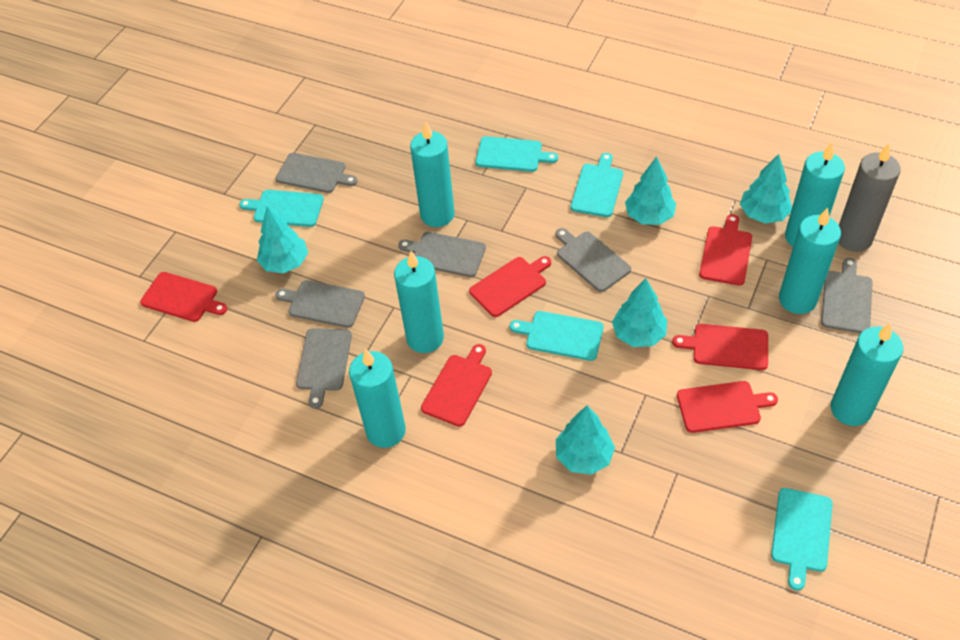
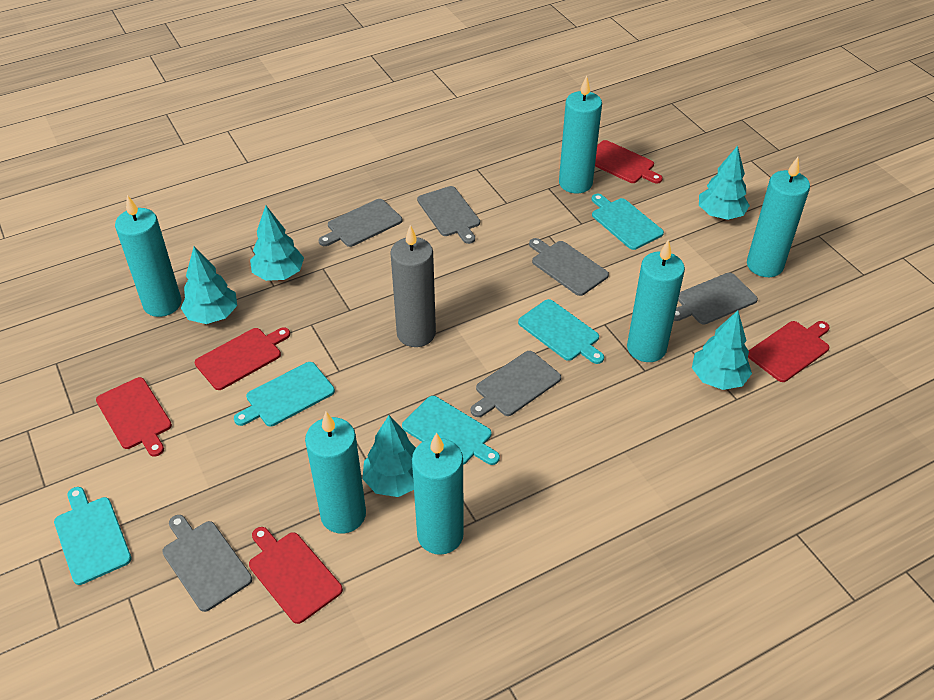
red cutting board: [140,272,227,322] [421,344,492,427] [469,256,551,317] [672,324,768,370] [677,381,778,433] [699,214,752,285] = 6 -> [96,377,172,456] [195,327,290,390] [249,527,343,624] [595,140,663,184] [748,321,830,382] = 5

